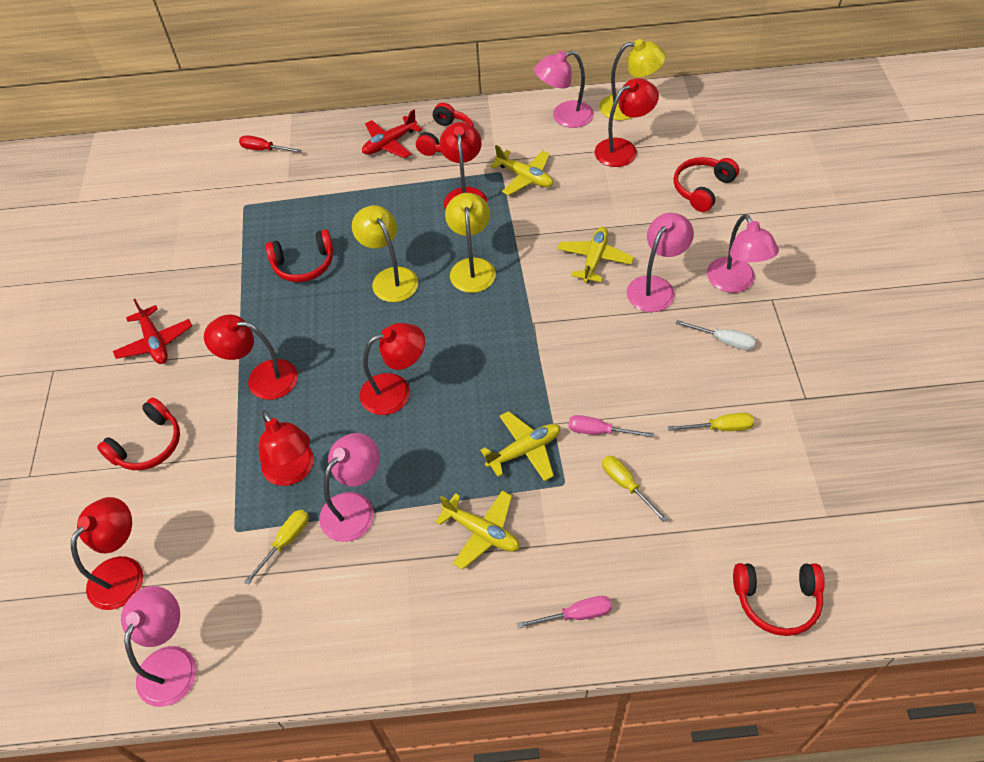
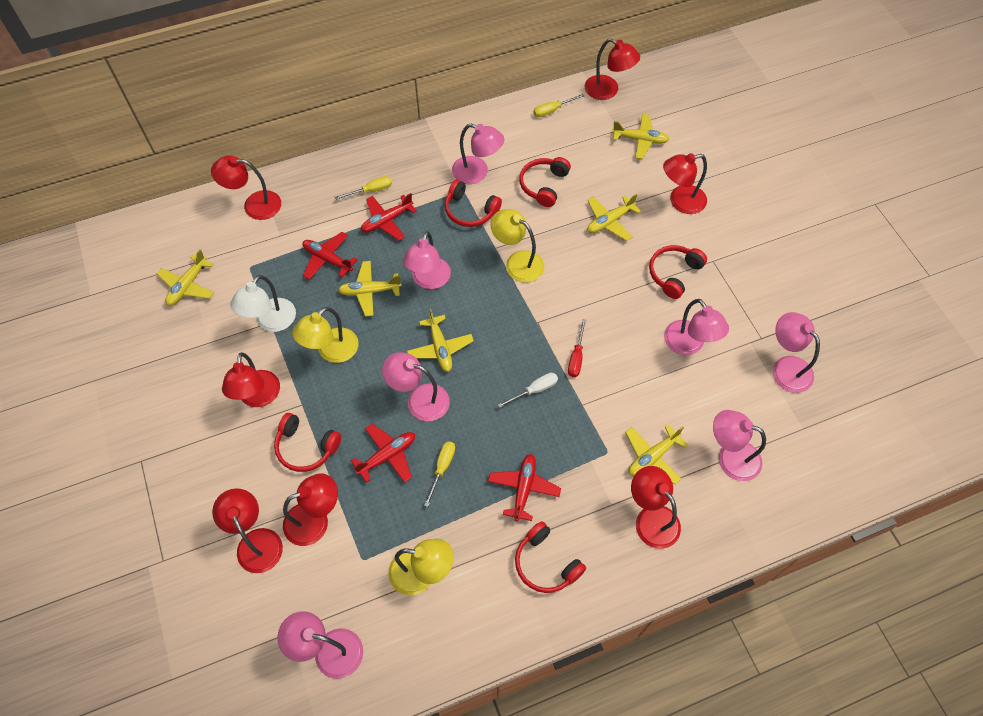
pink lamp: [121,586,197,707] [319,433,379,542] [534,51,594,128] [627,213,694,312] [707,214,779,293] = 5 -> [278,611,363,679] [382,352,450,421] [403,231,451,289] [452,124,504,184] [664,299,729,355] [713,410,766,481] [772,312,820,393] = 7
pink screwdriver: [517,596,612,629] [568,415,654,438] = 2 -> none = 0
red lamp: [71,497,143,610] [204,314,298,400] [259,411,314,486] [360,323,425,415] [439,122,487,209] [595,78,659,167] = 6 -> [211,155,281,220] [212,488,283,573] [222,352,280,407] [283,473,338,546] [584,38,640,100] [631,466,681,549] [663,153,707,214] = 7
red plane: [113,299,192,364] [362,110,422,158] = 2 -> [303,232,358,280] [351,424,415,483] [361,193,417,240] [488,454,561,521] = 4
white lamp: none = 0 -> [230,275,296,332] = 1
yellow plane: [435,491,520,570] [480,411,560,481] [490,145,553,195] [557,227,634,283] = 4 -> [157,249,214,306] [338,261,402,317] [407,309,474,372] [587,193,641,241] [612,114,669,159] [625,424,688,485] = 6

